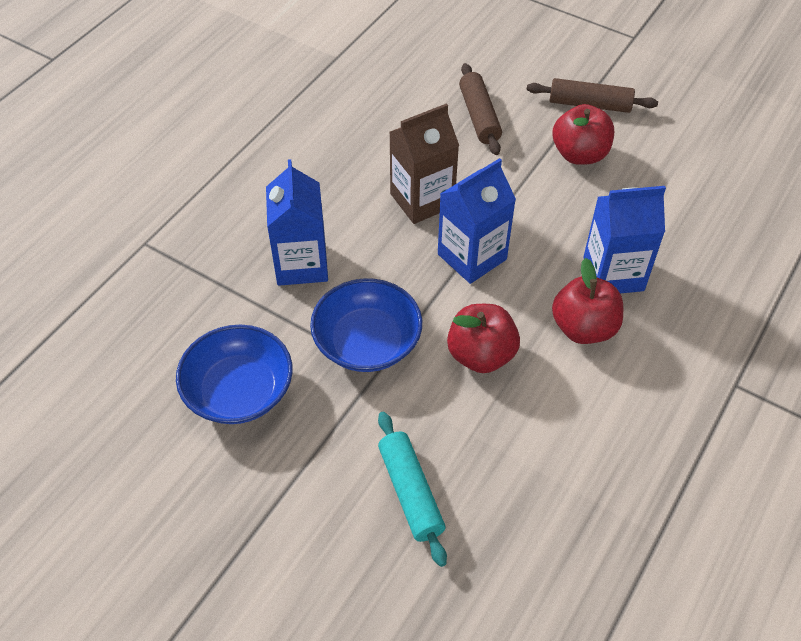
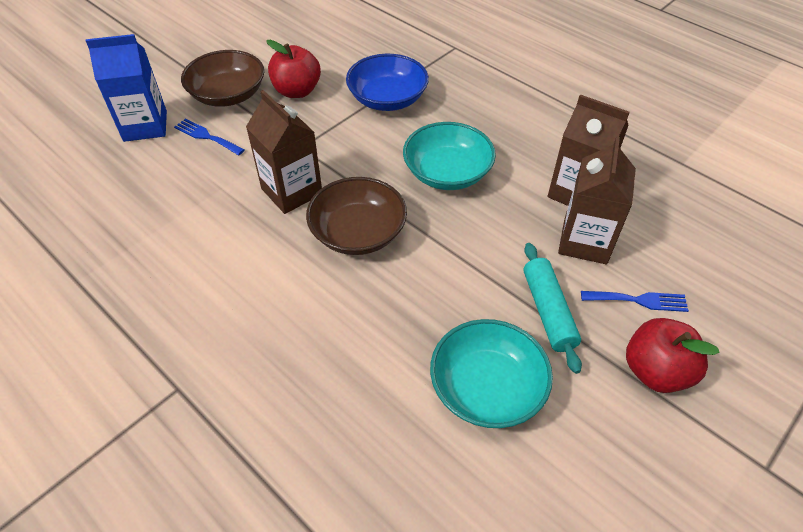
blue bowl: [176,325,293,424] [310,278,422,372] = 2 -> [346,54,429,111] = 1
blue carton: [266,159,328,286] [438,158,516,284] [583,186,666,294] = 3 -> [86,34,167,142] = 1
blue fork: none = 0 -> [174,119,245,155] [581,291,689,312] = 2
brown bowl: none = 0 -> [181,50,264,107] [306,177,407,255] = 2
brown carton: [389,103,459,224] = 1 -> [246,90,322,214] [548,94,630,206] [558,136,636,264] = 3
brown rolling pin: [459,63,502,155] [526,78,658,113] = 2 -> none = 0
red apple: [447,304,520,373] [552,258,623,344] [553,104,614,165] = 3 -> [266,40,321,98] [626,318,720,393] = 2
turquoise bowl: none = 0 -> [403,122,496,190] [430,319,553,428] = 2

